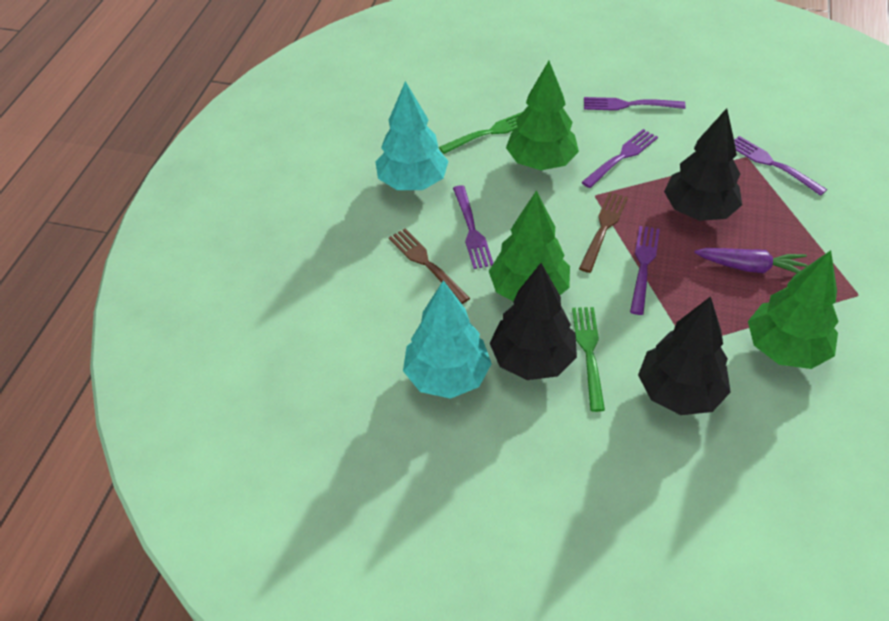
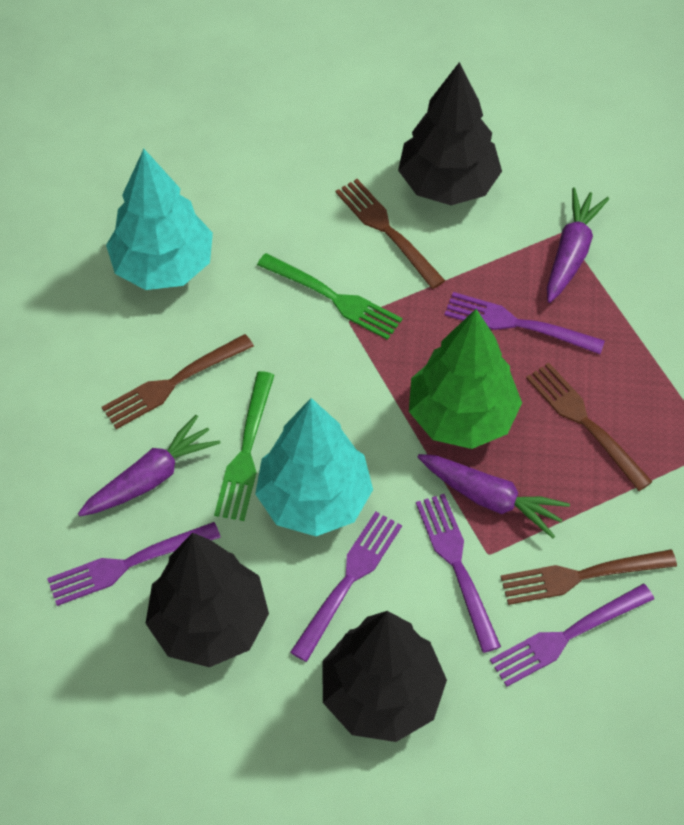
brown fork: [389,229,470,304] [579,192,628,273] = 2 -> [102,334,254,429] [335,179,445,289] [500,549,677,605] [526,363,653,491] = 4
green tree: [489,190,570,301] [506,61,579,170] [748,250,839,369] = 3 -> [409,309,522,449] = 1
purple carrot: [694,248,807,273] = 1 -> [78,415,221,516] [417,454,570,538] [547,188,609,303] = 3

